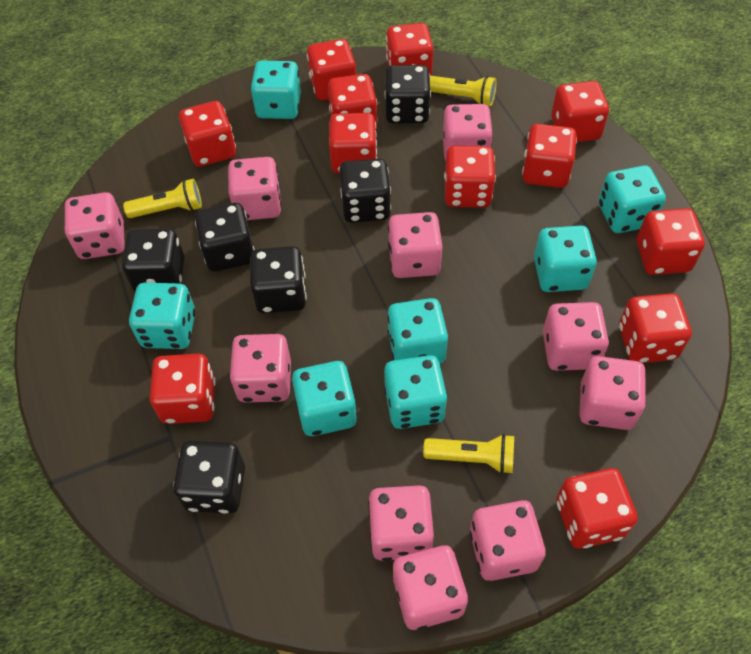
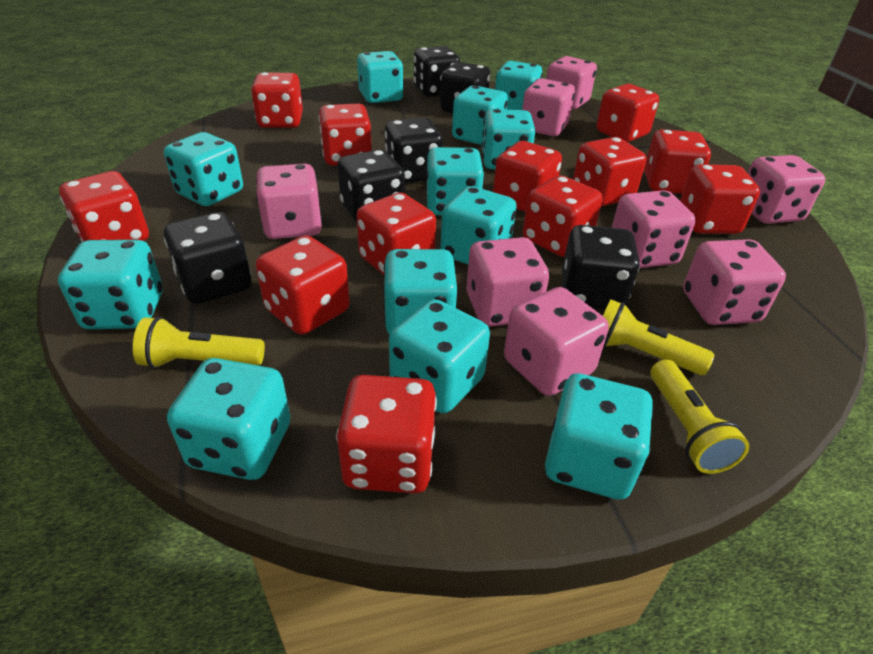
pink dice: [64,192,125,259] [228,157,282,220] [229,334,291,403] [368,485,434,561] [388,212,443,278] [393,545,468,630] [443,104,493,161] [470,500,546,581] [543,302,609,371] [579,356,646,430] = 10 -> [256,164,322,239] [466,237,549,327] [504,287,609,396] [522,78,575,136] [546,56,597,109] [612,190,696,268] [683,239,786,325] [748,155,825,224] = 8
turquoise dice: [129,283,196,349] [250,60,301,119] [292,361,357,436] [384,355,448,429] [387,298,448,364] [534,226,597,292] [599,166,666,233] = 7 -> [58,240,163,329] [164,132,243,206] [167,358,290,480] [357,51,403,103] [383,249,457,335] [389,299,490,413] [426,147,484,215] [440,186,517,264] [452,85,508,145] [482,109,535,169] [495,61,542,110] [545,373,653,500] = 12

